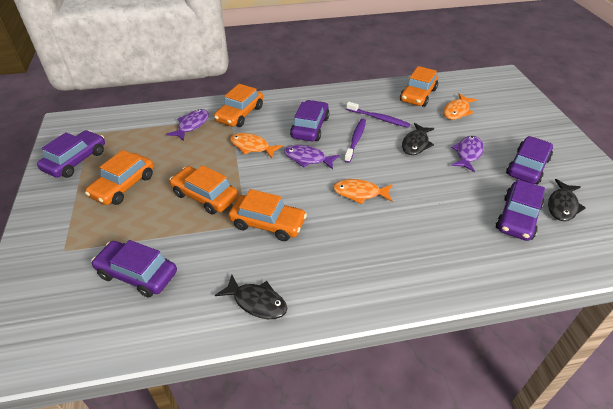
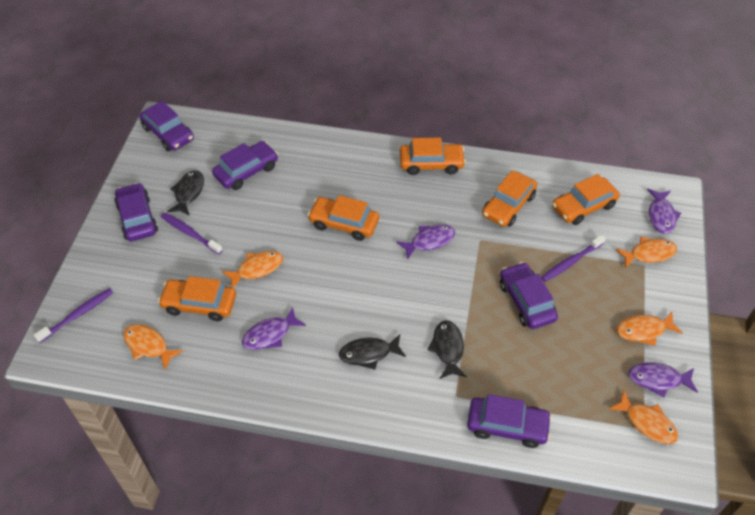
orange fish: [230,133,283,159] [333,179,393,204] [443,93,477,120] = 3 -> [123,324,183,370] [222,251,283,288] [609,390,679,444] [616,237,677,269] [616,312,683,346] = 5
purple fish: [166,109,209,141] [284,145,340,170] [451,136,484,172] = 3 -> [242,307,306,350] [396,224,455,260] [628,362,698,397] [647,189,681,234] = 4
purple toothbrush: [344,119,366,163] [346,102,410,128] = 2 -> [33,288,113,343] [161,212,223,254] [541,235,606,282] = 3

